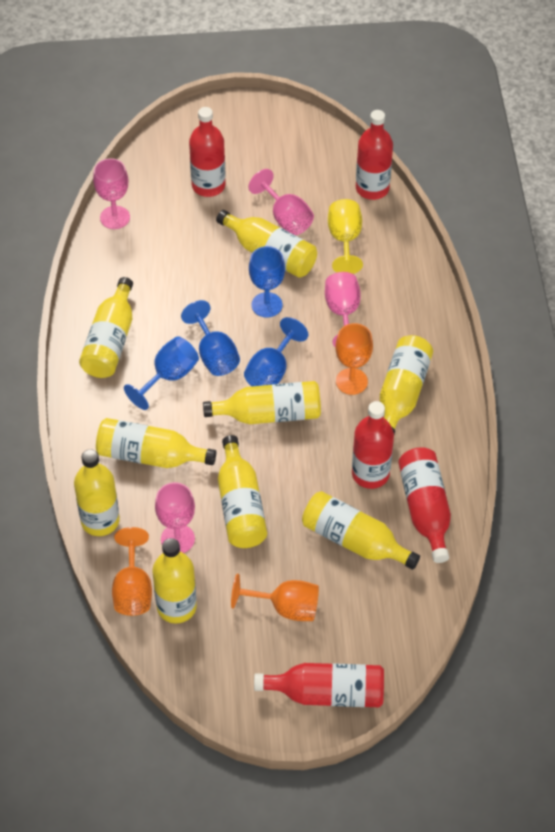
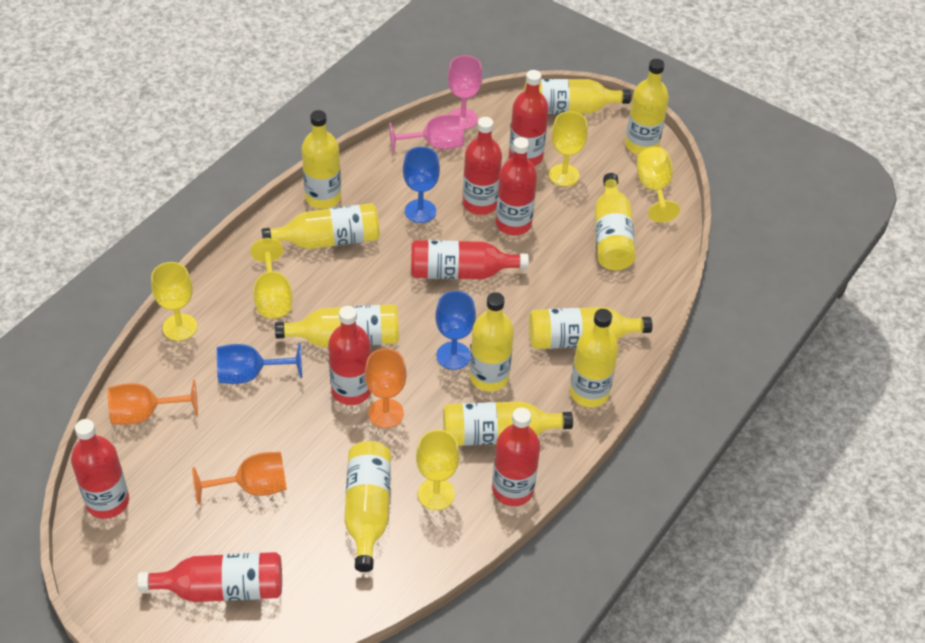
blue goblet: [124,336,199,410] [181,300,240,376] [244,317,308,386] [249,246,285,318] = 4 -> [217,343,302,384] [403,147,440,223] [435,291,476,370] = 3
pink goblet: [93,158,130,229] [155,482,195,553] [248,169,314,235] [325,272,361,347] = 4 -> [389,114,464,153] [448,55,482,130] = 2
red bottle: [189,107,226,197] [254,663,384,707] [352,401,394,489] [356,110,393,200] [398,447,451,563] = 5 -> [71,419,129,519] [137,552,282,602] [328,306,371,405] [411,240,529,279] [463,117,502,215] [492,408,540,506] [496,137,537,235] [509,70,549,166] = 8
yellow bottle: [74,449,119,536] [79,277,133,378] [96,418,216,468] [152,538,197,623] [203,381,321,424] [216,210,317,278] [218,435,267,548] [302,491,420,570] [380,335,433,434] = 9 -> [261,203,380,249] [275,304,399,348] [302,110,341,209] [344,441,391,572] [443,401,573,446] [470,292,514,392] [524,79,631,114] [529,307,653,349] [570,309,619,407] [595,173,636,270] [625,59,669,154] = 11
yellow goblet: [328,199,363,274] = 1 -> [151,262,197,341] [250,238,292,318] [416,430,460,510] [549,111,588,187] [637,147,680,223] = 5

